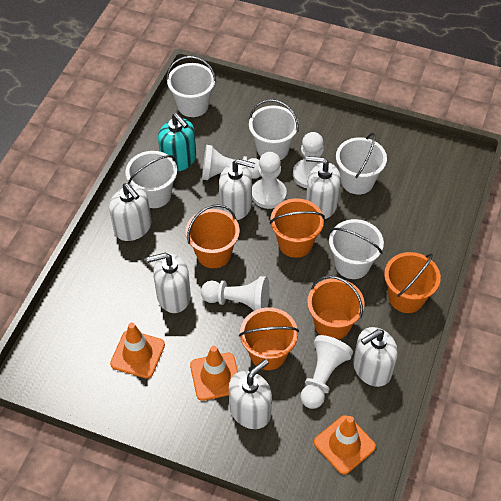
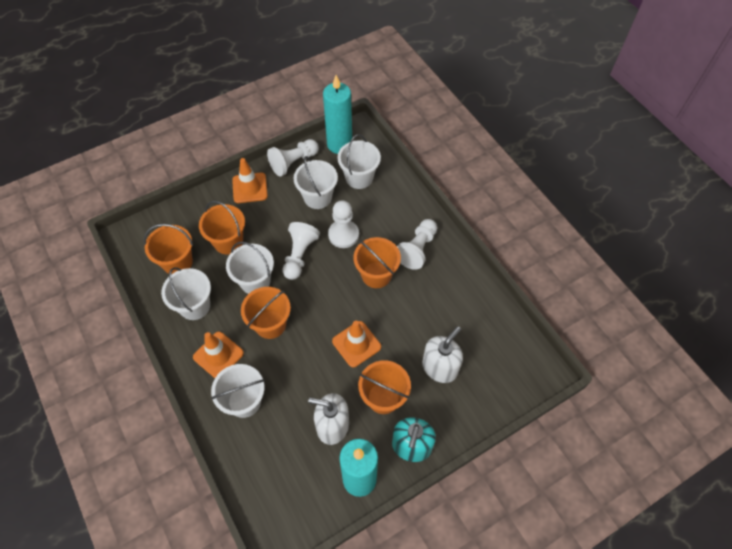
turquoise candle: none = 0 -> [323,75,352,154] [339,439,378,497] = 2
white pawn: [201,276,269,311] [202,145,260,180] [252,152,287,209] [293,132,324,188] [300,335,353,409] = 5 -> [267,139,319,177] [283,222,320,280] [328,200,359,248] [397,219,437,270] = 4
white soap dispenser: [109,183,151,241] [147,253,191,313] [219,159,255,220] [229,359,272,429] [306,156,341,219] [353,327,398,387] = 6 -> [308,393,349,445] [422,326,463,383] = 2

